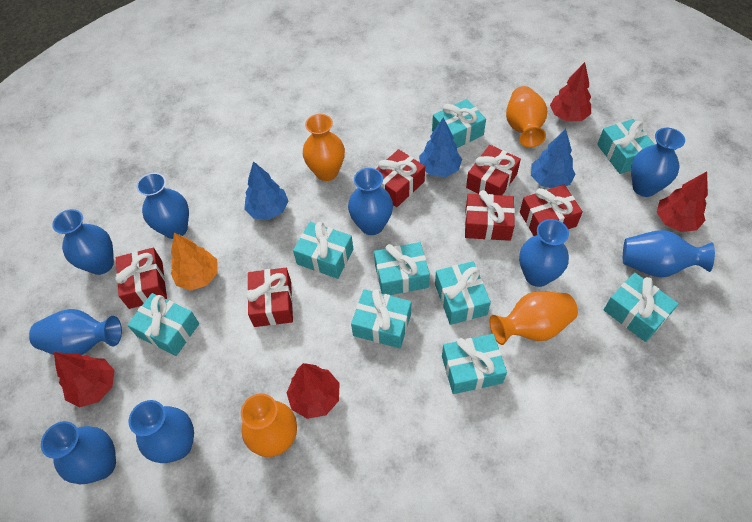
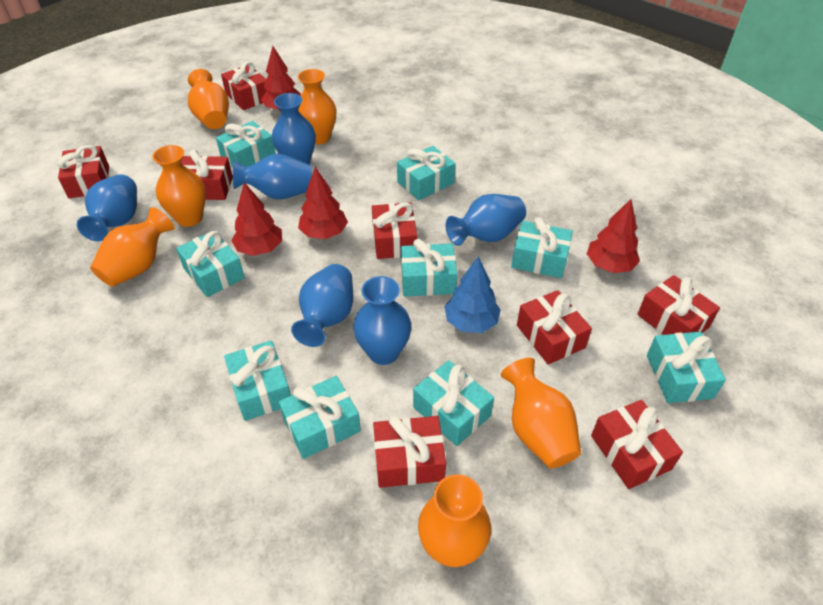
blue tree: [244,161,288,220] [419,118,462,177] [531,129,576,188] = 3 -> [445,256,501,333] = 1
blue vase: [29,309,122,355] [41,421,116,484] [52,209,114,275] [129,400,194,463] [137,173,189,239] [348,168,393,235] [519,219,569,287] [623,230,715,278] [631,128,685,197] = 9 -> [77,174,137,241] [233,153,312,199] [272,93,316,164] [291,264,353,347] [353,276,411,365] [446,194,526,246] = 6
orange tree: [171,232,218,291] = 1 -> none = 0
orange vase: [241,393,297,457] [303,114,345,181] [490,291,578,345] [506,86,547,148] = 4 -> [90,207,174,287] [152,145,206,227] [188,69,229,129] [298,69,337,145] [418,474,491,567] [501,358,581,468] = 6
red gift: [115,248,167,309] [247,268,293,327] [376,149,425,207] [465,190,515,241] [466,145,521,195] [520,184,583,236] = 6 -> [57,145,109,198] [181,150,233,200] [221,61,267,110] [372,202,417,259] [373,415,446,488] [517,290,592,364] [591,400,683,489] [638,275,720,335] = 8

